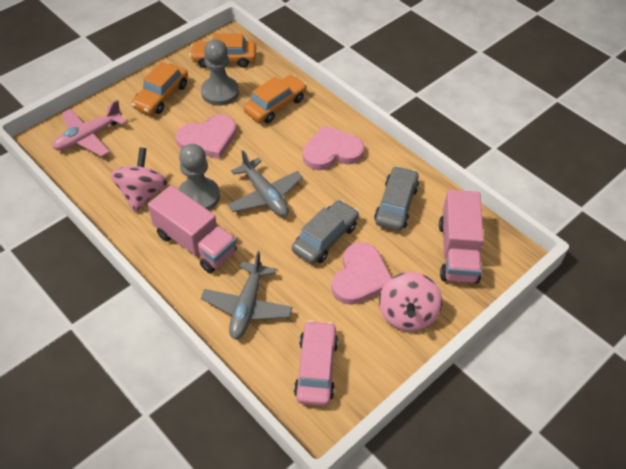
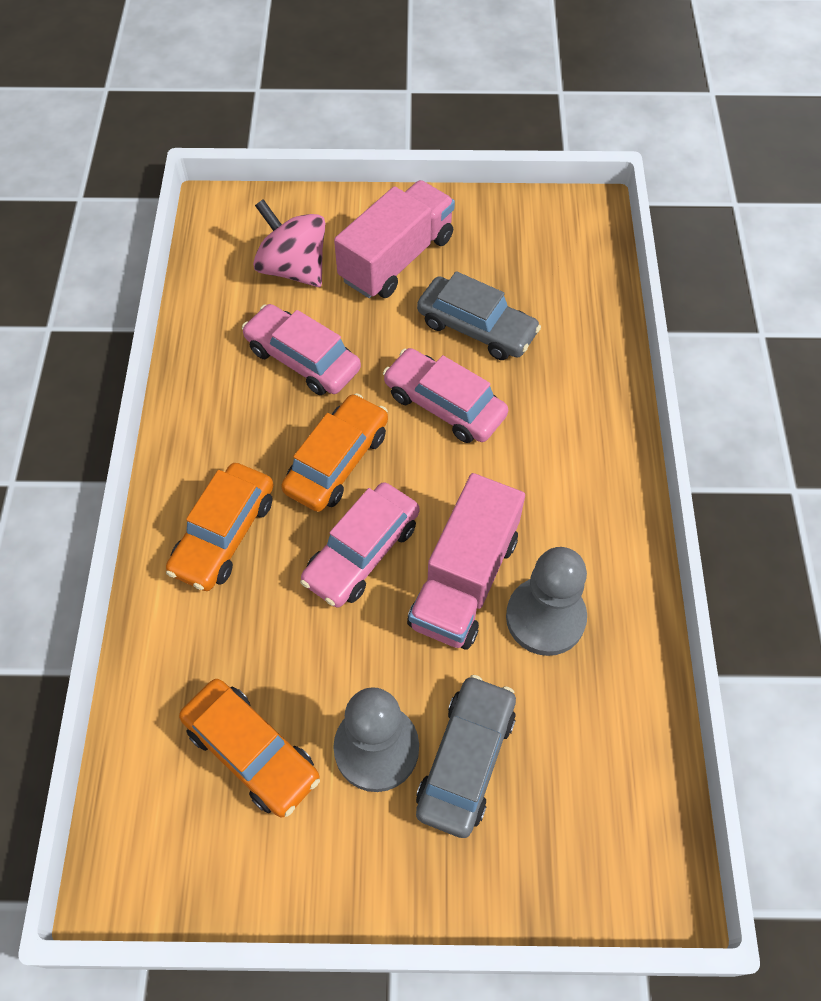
grey plane: [201,251,293,339] [228,150,303,217] = 2 -> none = 0
pink car: [294,320,338,406] = 1 -> [242,304,361,395] [300,482,419,608] [383,348,508,443] = 3
pink heart: [176,114,237,159] [303,125,365,170] [331,242,392,305] = 3 -> none = 0
pink plane: [52,100,127,157] = 1 -> none = 0
pink spinning top: [110,147,167,212] [379,272,442,331] = 2 -> [253,199,325,287] = 1

